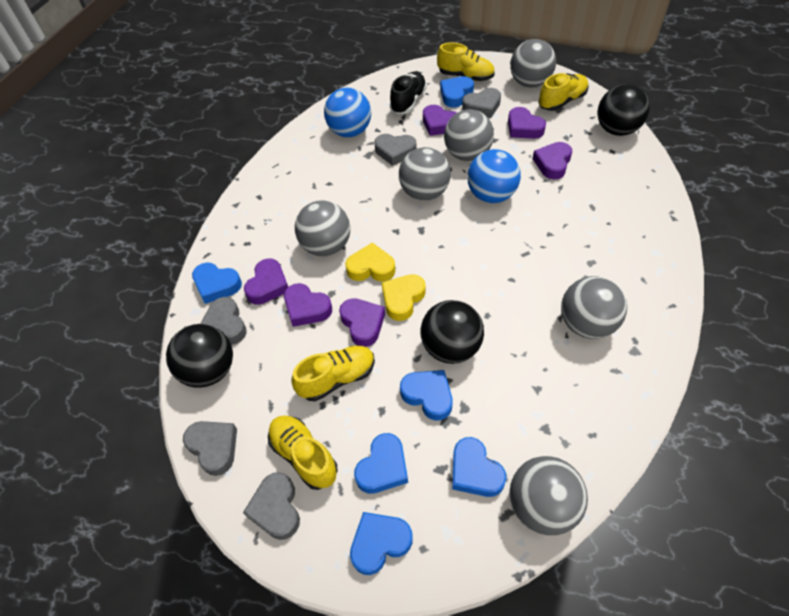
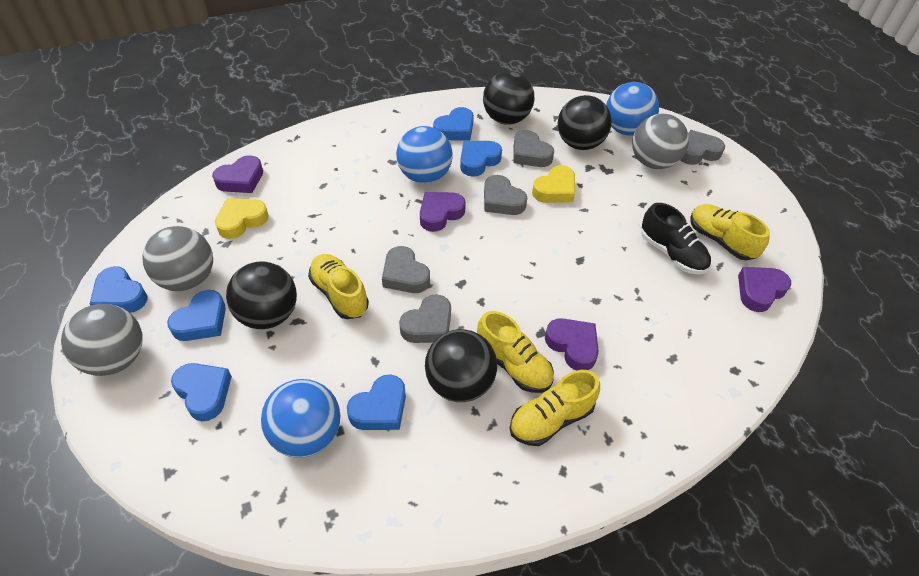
black ball: [166,324,233,388] [420,300,484,364] [597,84,650,136] = 3 -> [226,261,297,329] [425,329,497,402] [483,71,534,125] [558,95,612,150] = 4
blue ball: [324,88,371,137] [467,149,521,203] = 2 -> [261,379,340,458] [396,126,453,183] [606,82,659,136] = 3
grey ball: [295,200,350,256] [399,147,451,201] [444,109,494,161] [509,456,588,536] [510,39,556,88] [561,276,627,339] = 6 -> [61,304,142,376] [142,226,213,291] [632,114,689,169] = 3
purple heart: [244,258,288,305] [284,283,332,327] [339,298,385,347] [423,105,457,136] [508,107,546,139] [533,142,572,179] = 6 -> [212,155,263,193] [420,192,466,232] [545,318,599,370] [738,267,791,312] = 4

